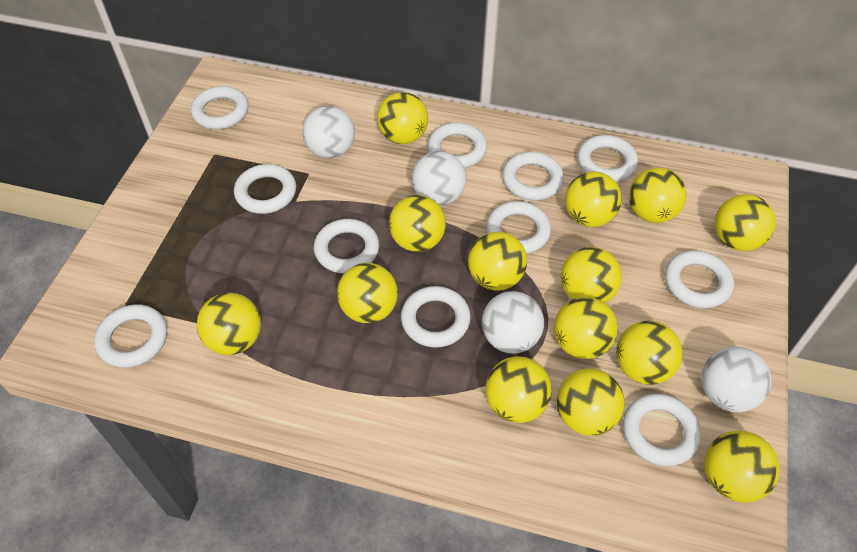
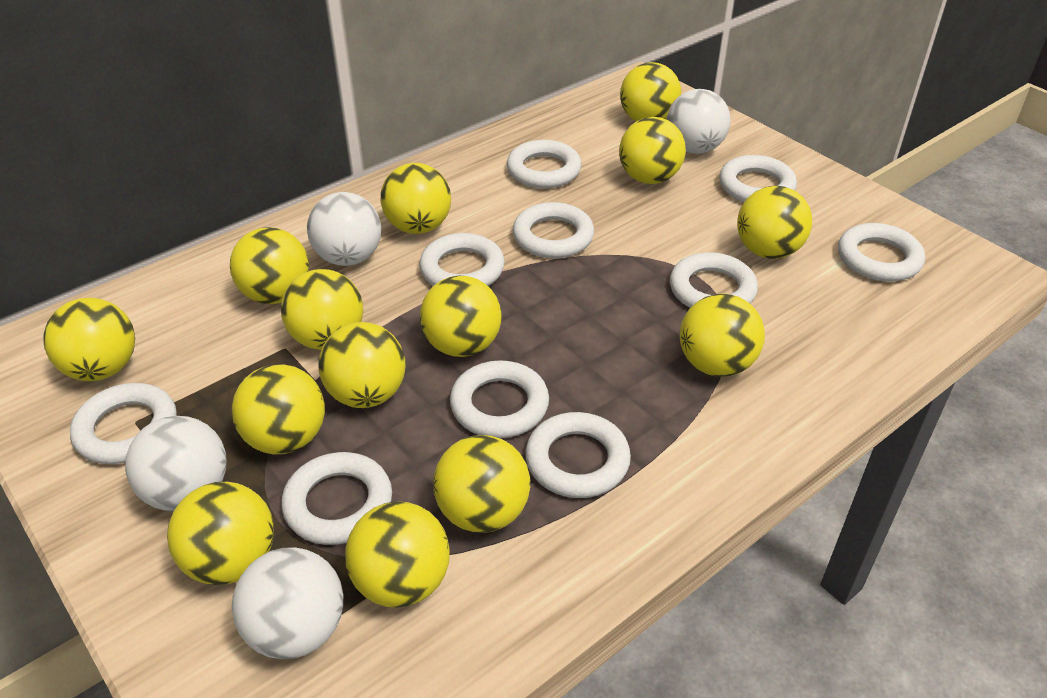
white ring: [94,304,167,368] [191,86,249,129] [234,164,296,214] [314,219,379,274] [401,286,471,348] [428,123,487,168] [487,201,551,254] [502,152,564,200] [577,135,638,182] [623,393,701,466] [665,250,734,308] = 11 -> [70,383,177,464] [281,452,392,545] [419,233,505,286] [450,360,549,438] [507,140,581,188] [513,202,594,258] [525,412,631,498] [670,252,758,308] [719,155,797,202] [838,223,925,282] = 10

